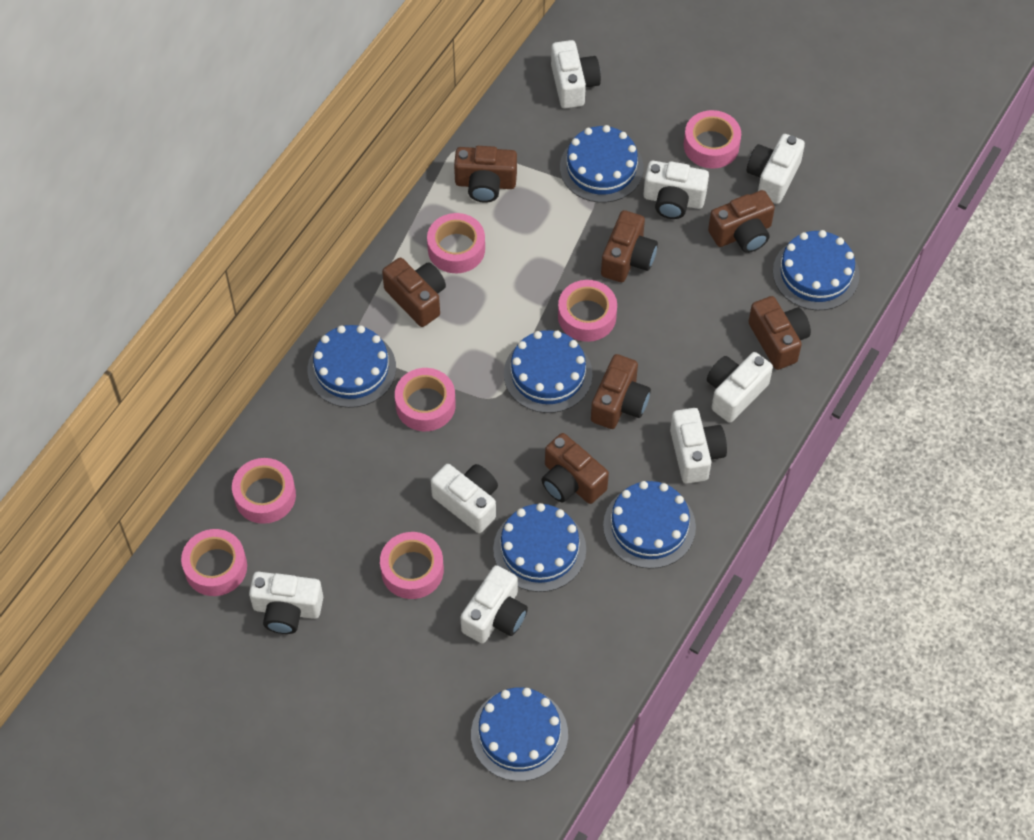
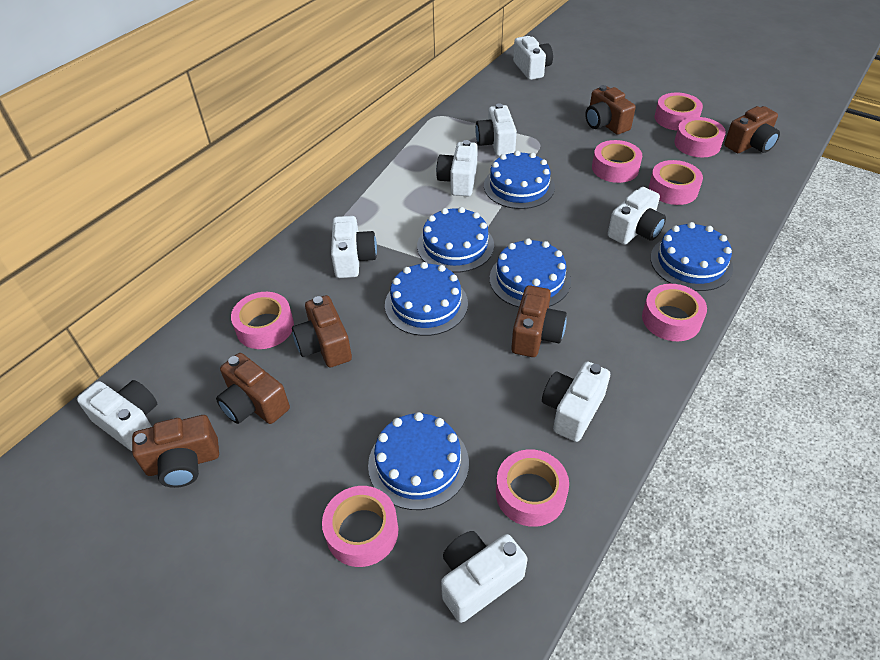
blue cake: [308,325,396,408] [471,687,568,781] [493,503,586,592] [504,330,593,413] [560,125,644,203] [603,481,696,569] [773,230,860,310] = 7 -> [368,412,469,510] [385,262,468,336] [417,207,494,273] [484,151,555,209] [490,238,571,307] [650,222,733,291] = 6
brown camera: [382,258,446,327] [454,146,517,203] [542,433,609,504] [591,354,651,429] [601,210,658,282] [708,190,775,253] [748,296,811,370] = 7 -> [132,415,219,488] [216,353,290,424] [292,295,352,368] [511,285,567,357] [585,85,636,135] [724,106,780,153] = 6
pink tape: [181,529,247,596] [232,458,296,524] [380,532,444,599] [395,368,456,431] [427,213,485,273] [558,280,617,342] [684,110,741,169] = 7 -> [231,292,294,349] [322,486,398,567] [496,449,569,527] [592,140,642,183] [642,284,707,341] [649,160,703,205] [654,92,703,131] [674,117,726,157] = 8

